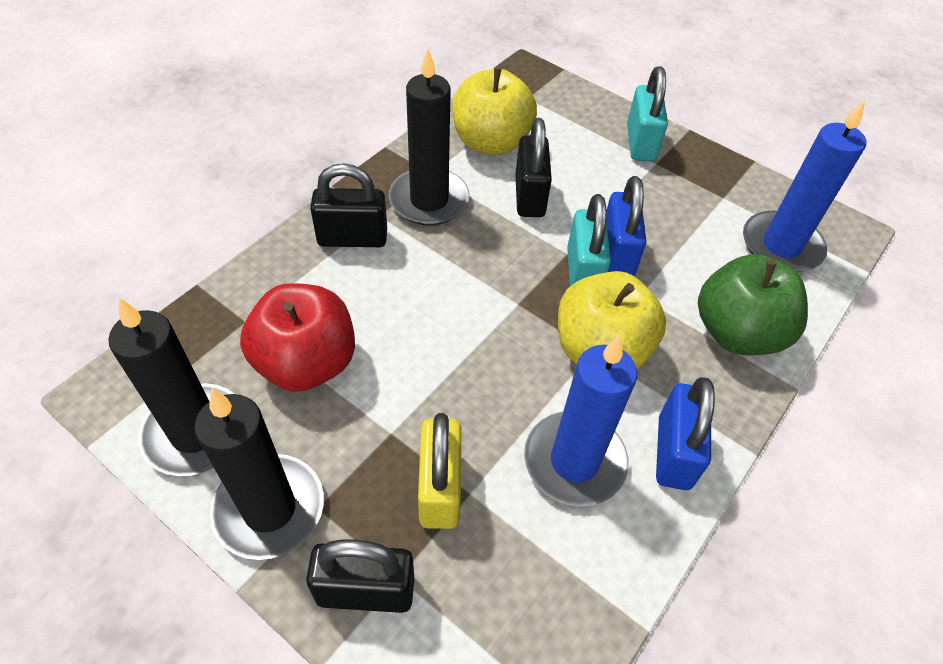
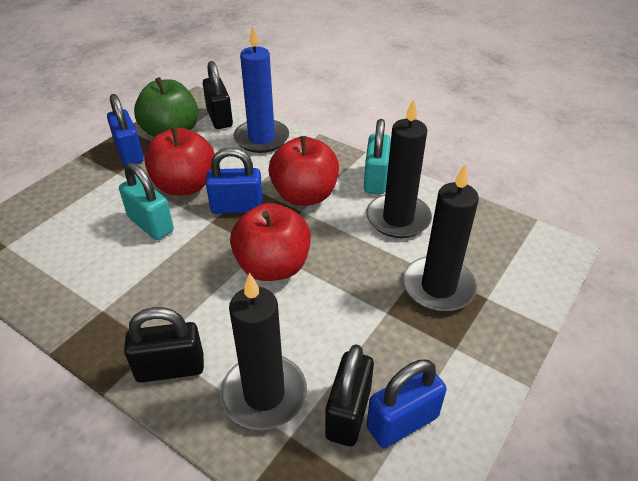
blue candle: [524,335,637,507] [743,100,866,272] = 2 -> [233,26,289,153] = 1
blue padlock: [606,176,646,276] [656,377,715,490] = 2 -> [107,94,144,166] [206,148,263,214] [367,359,447,448] = 3
red apple: [240,283,355,392] = 1 -> [144,127,214,196] [230,203,311,281] [269,136,339,206] = 3
yellow apple: [452,68,537,155] [558,271,666,369] = 2 -> none = 0
yellow padlock: [418,413,461,529] = 1 -> none = 0

